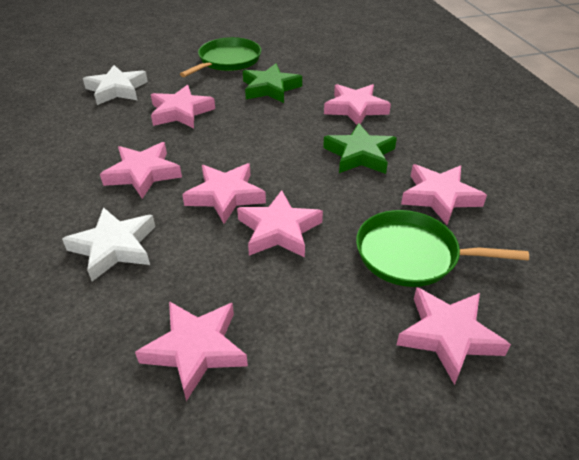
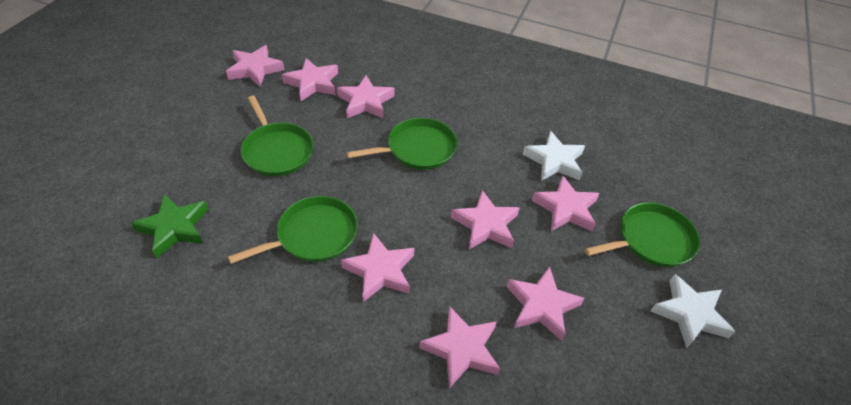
green pan: [180,37,261,77] [356,210,529,287] = 2 -> [228,196,358,264] [241,96,314,176] [347,118,457,170] [584,202,700,267] = 4
green star: [243,64,302,103] [323,123,397,174] = 2 -> [131,194,209,259] = 1

